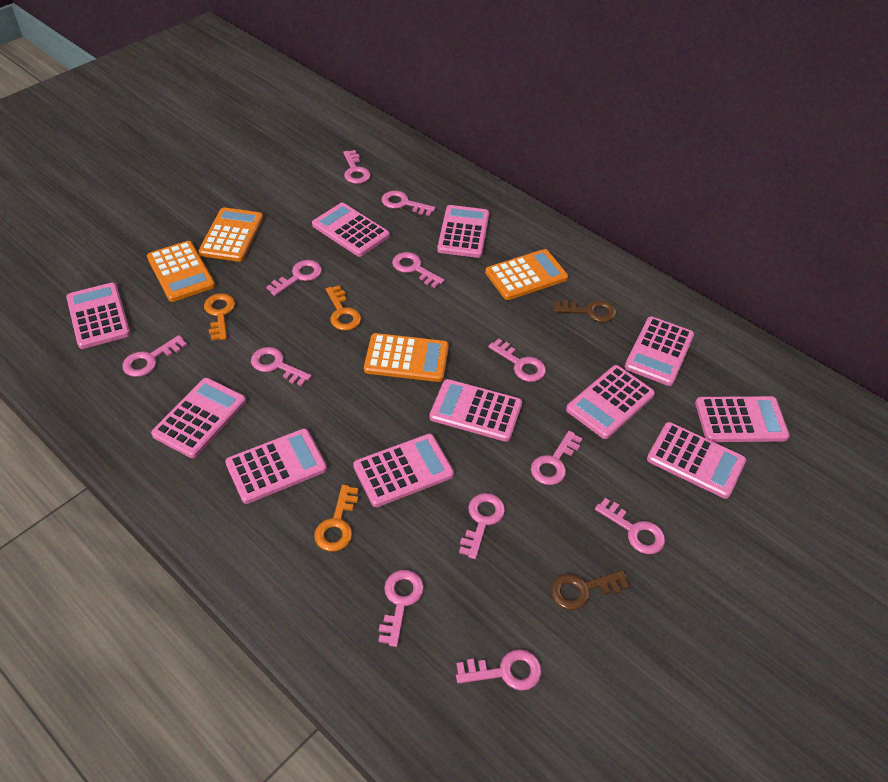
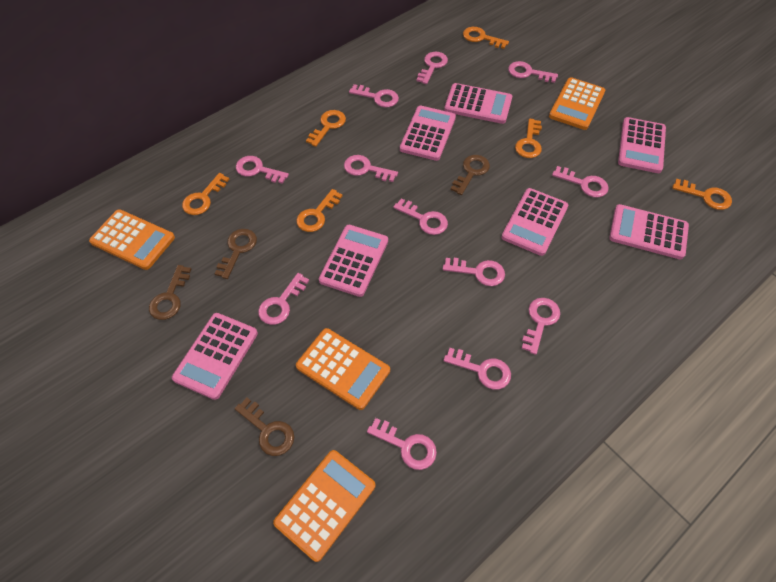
brown key: [551,570,629,610] [554,300,616,322] = 2 -> [149,265,191,320] [215,229,257,279] [235,398,294,456] [451,155,490,195] = 4
orange key: [204,293,235,340] [314,485,359,552] [326,285,361,331] = 3 -> [182,173,230,215] [296,189,343,232] [306,110,346,147] [463,27,509,49] [515,119,542,158] [672,179,732,210] = 6
pink calculator: [66,283,130,349] [151,378,246,458] [225,429,327,504] [312,203,390,257] [353,434,454,507] [429,379,522,442] [437,205,489,258] [566,365,655,439] [625,316,694,386] [647,422,746,499] [695,396,790,442] = 11 -> [172,313,258,400] [319,225,388,297] [400,106,456,161] [444,83,512,124] [501,188,568,256] [609,204,689,259] [618,117,666,173] = 7

